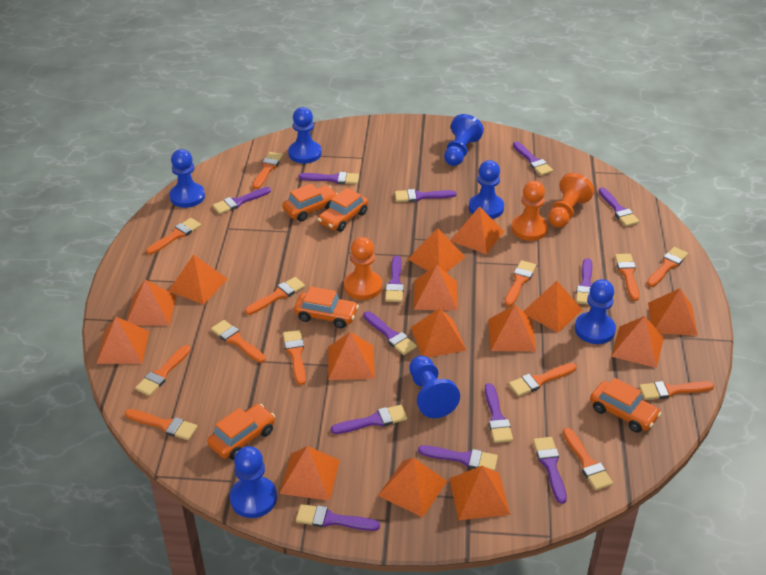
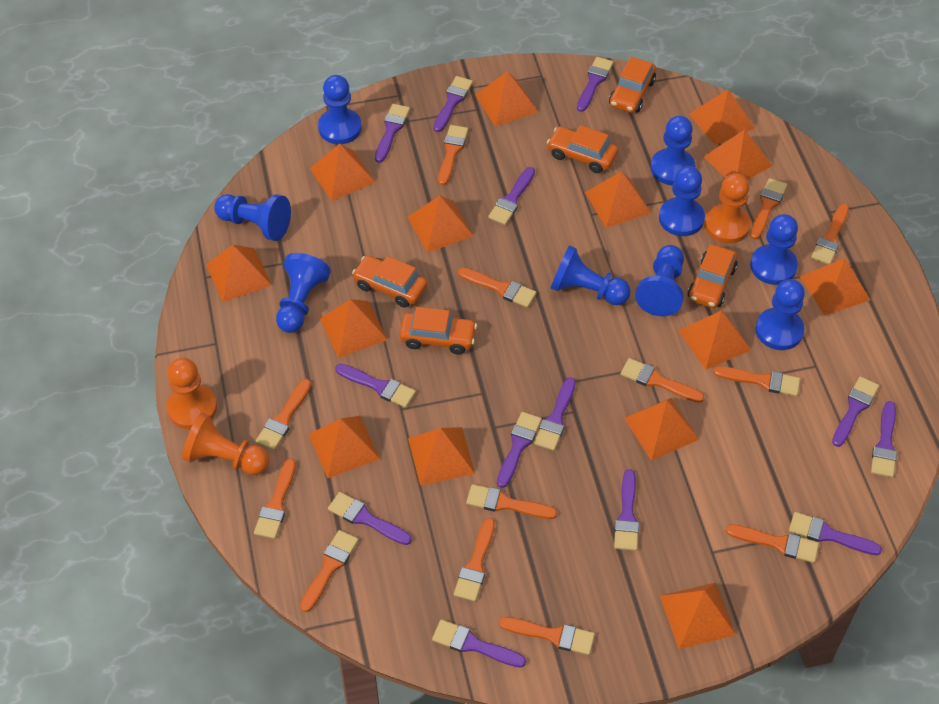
blue pawn: [169,149,205,208] [230,446,277,518] [288,107,322,164] [409,356,460,418] [444,114,484,166] [469,160,504,219] [575,279,616,344] = 7 -> [214,194,291,241] [276,253,331,333] [318,75,362,144] [551,245,631,305] [635,245,684,316] [651,116,695,185] [659,166,705,236] [750,214,798,285] [755,279,805,350] = 9
orange pyramid: [96,317,149,364] [127,279,177,326] [169,254,227,305] [279,446,340,501] [328,332,375,380] [378,458,447,517] [408,228,465,272] [411,308,466,357] [414,265,458,311] [449,466,510,520] [451,206,504,254] [488,304,536,351] [523,281,583,333] [611,316,664,368] [648,289,698,336] = 15 -> [206,245,272,302] [308,416,380,478] [310,144,376,201] [319,299,388,358] [408,195,473,253] [408,427,475,485] [475,71,538,127] [585,171,651,228] [624,398,699,461] [660,582,736,649] [678,311,751,370] [689,89,755,145] [704,129,772,180] [800,258,870,315] = 14

